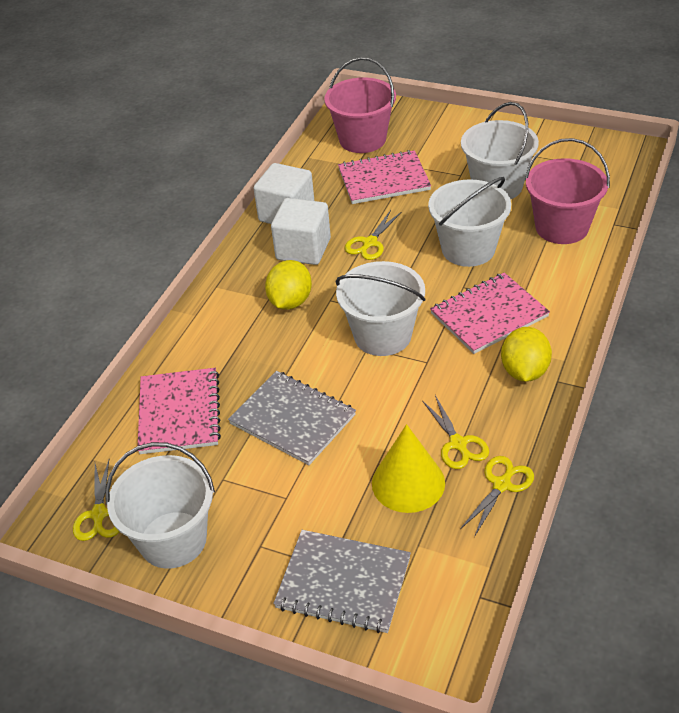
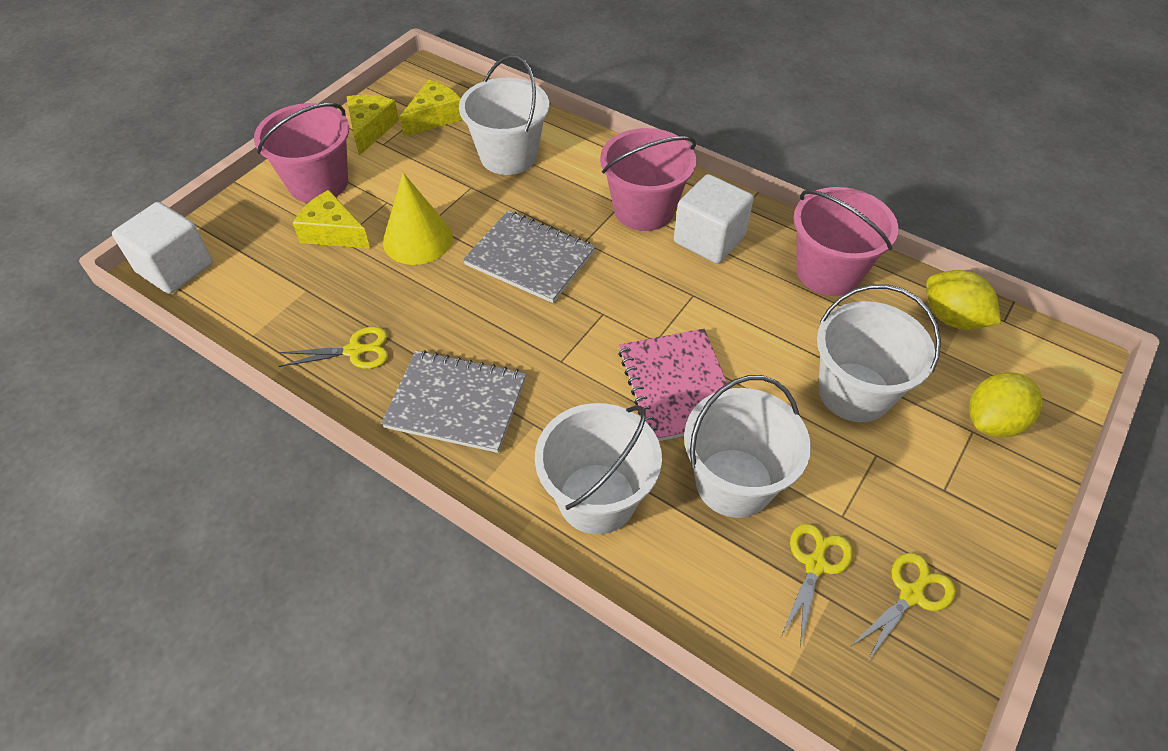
pink bucket: [324,57,396,153] [524,138,610,244] = 2 -> [254,103,349,203] [600,128,696,231] [793,187,898,296] = 3
pink notebook: [138,368,221,454] [338,150,431,204] [430,272,550,354] = 3 -> [618,329,730,441] = 1
yellow cheese: none = 0 -> [293,190,370,248] [347,95,399,156] [400,80,463,137] = 3
yellow scissors: [73,460,120,541] [344,210,402,260] [422,395,489,469] [460,456,534,537] = 4 -> [279,327,388,369] [781,524,853,647] [852,553,956,662] = 3

